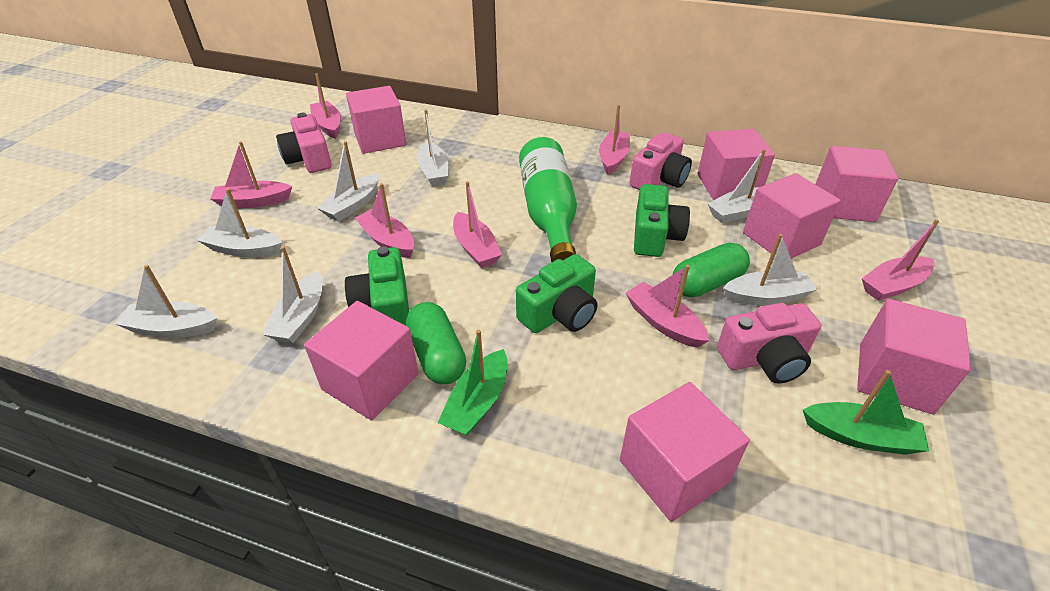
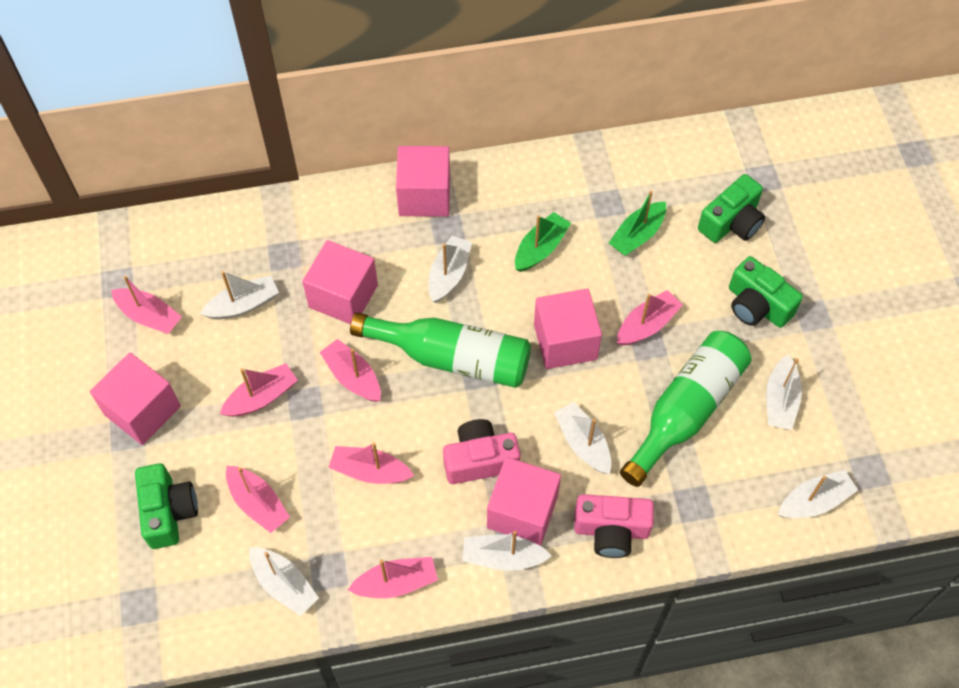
green bottle: [519,137,577,262] = 1 -> [350,312,531,388] [620,331,752,487] = 2
green capsule: [406,302,467,384] [673,243,750,297] = 2 -> none = 0
pink camera: [276,113,332,173] [629,133,692,190] [717,303,821,384] = 3 -> [443,419,521,484] [574,494,654,558] = 2
pink cube: [304,301,419,421] [346,86,406,154] [620,382,750,522] [698,129,775,201] [743,173,841,259] [815,146,898,222] [857,299,971,414] = 7 -> [90,353,181,445] [302,240,378,324] [396,146,450,217] [487,457,561,546] [534,289,602,369] = 5

